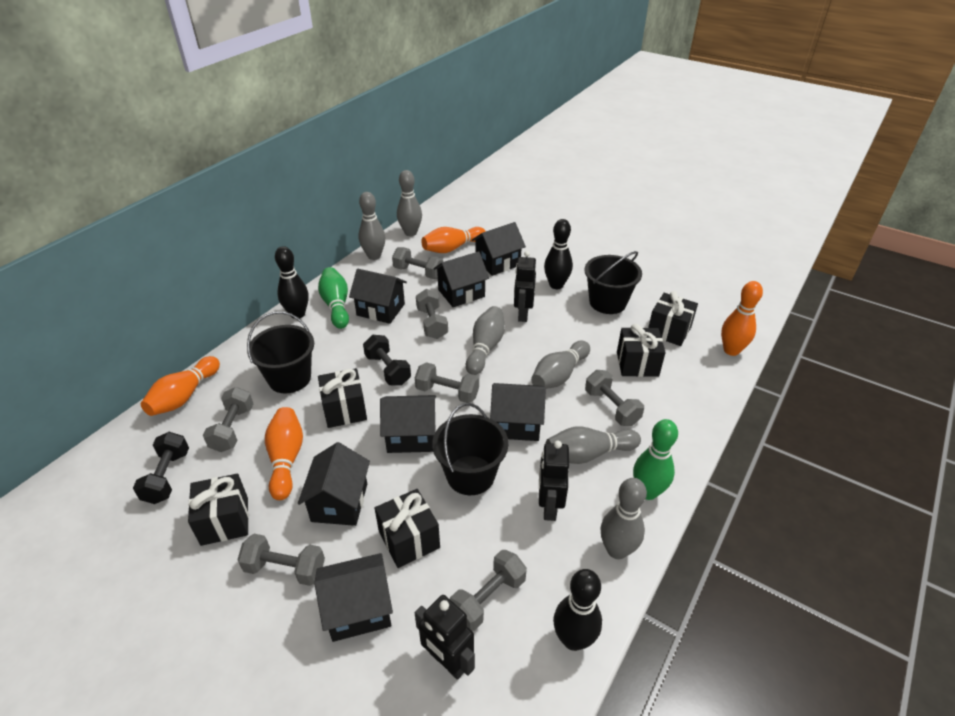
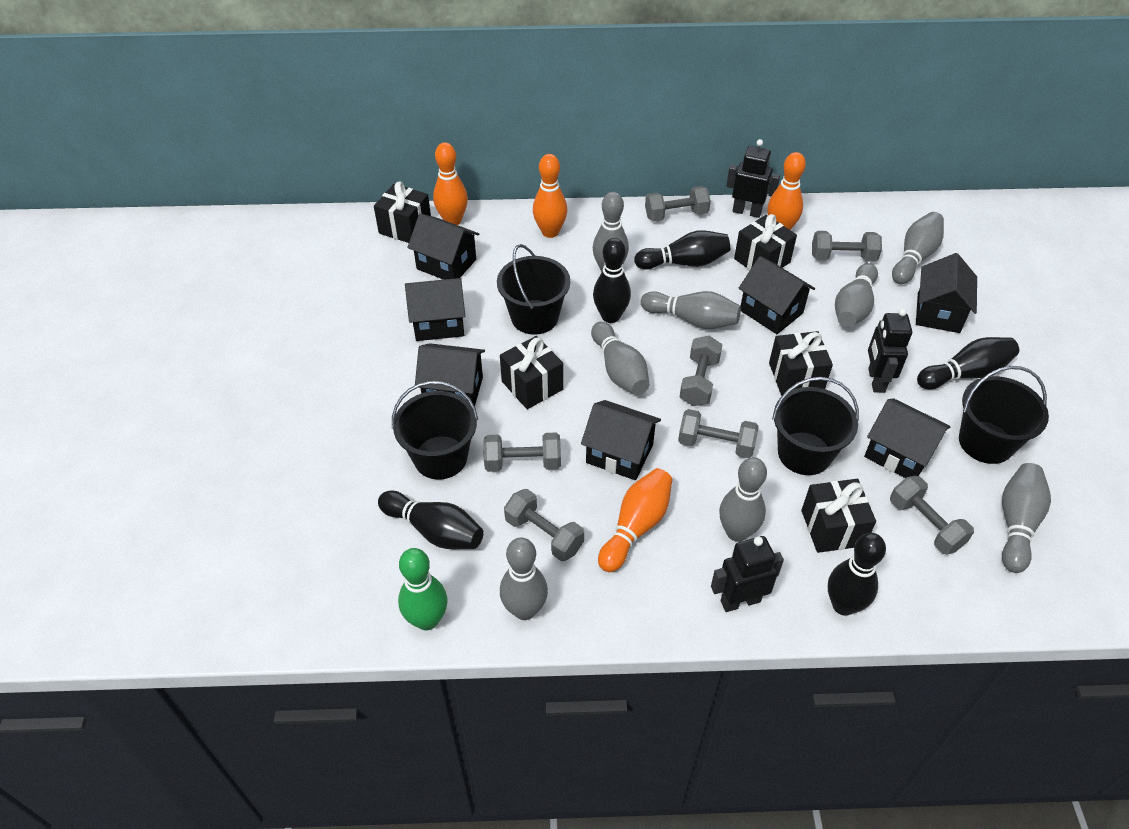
black bowling pin: [275,246,309,319] [544,219,573,289] [553,569,602,651] = 3 -> [378,491,484,549] [593,238,631,323] [634,230,730,270] [828,533,886,616] [917,337,1019,389] = 5
black bucket: [247,311,314,394] [432,403,508,495] [584,251,642,314] = 3 -> [392,381,478,480] [497,244,570,335] [772,377,859,475] [959,366,1049,464] = 4
black dumbbell: [133,432,189,504] [363,335,411,386] = 2 -> none = 0
green bowling pin: [318,267,349,329] [633,419,678,500] = 2 -> [398,548,447,630] = 1
grey bowling pin: [358,192,385,260] [397,170,422,236] [466,306,505,375] [531,341,590,389] [545,426,641,464] [600,478,647,559] = 6 -> [500,537,548,620] [591,322,649,395] [593,192,629,272] [641,291,741,329] [719,457,767,542] [835,263,878,327] [892,212,944,284] [1002,463,1051,573] = 8

